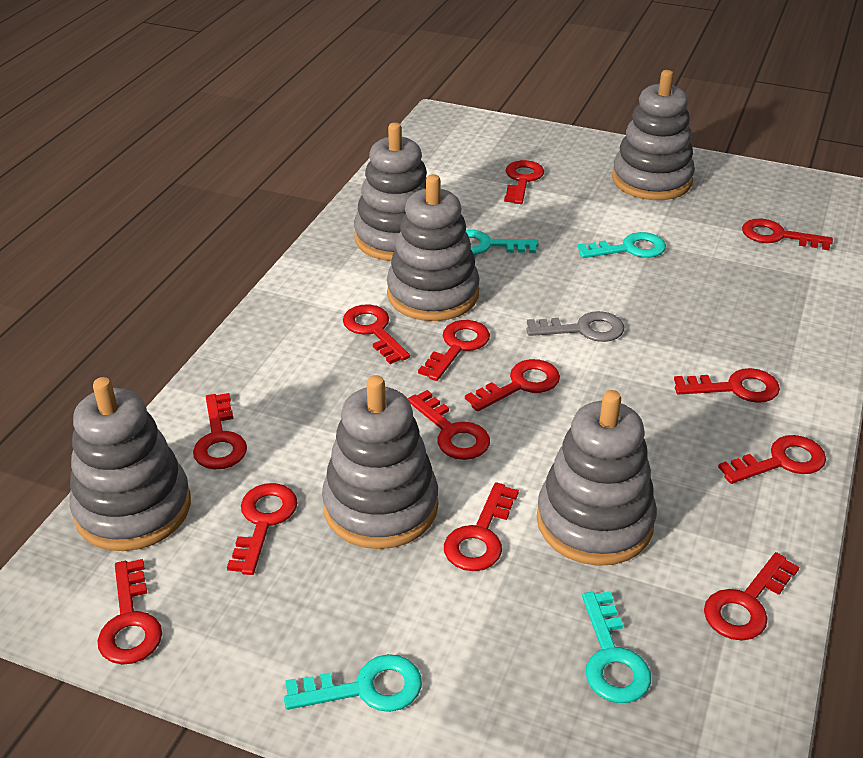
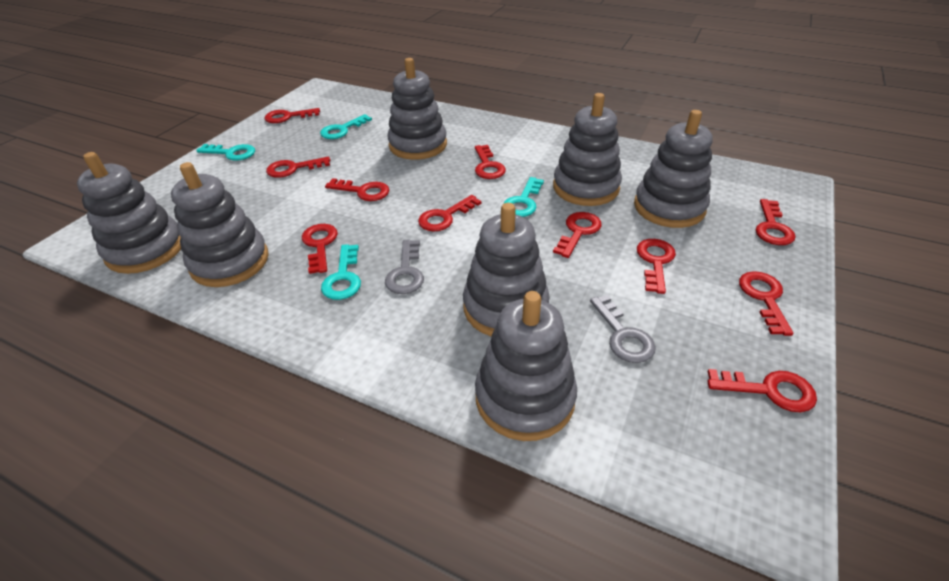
grey key: [526,311,624,342] = 1 -> [385,240,424,294] [590,295,656,363] = 2
grey stacking toy: [69,377,191,551] [322,375,438,549] [354,122,427,261] [387,174,480,321] [537,390,657,566] [612,70,695,200] = 6 -> [77,152,181,274] [171,162,269,287] [387,58,447,160] [463,203,550,337] [475,291,577,441] [553,93,622,206] [634,110,713,228] = 7
red key: [97,559,162,665] [193,393,247,470] [227,483,297,575] [343,304,410,364] [408,390,490,460] [418,320,490,381] [444,482,519,571] [465,359,560,412] [504,160,544,204] [674,368,780,403] [704,552,799,641] [718,435,826,484] [742,219,833,250] = 13 -> [264,108,320,123] [266,157,330,178] [302,224,338,274] [325,178,389,201] [418,195,481,232] [475,145,506,179] [553,212,602,258] [637,239,676,294] [707,369,817,412] [739,271,794,336] [756,199,795,245] = 11

